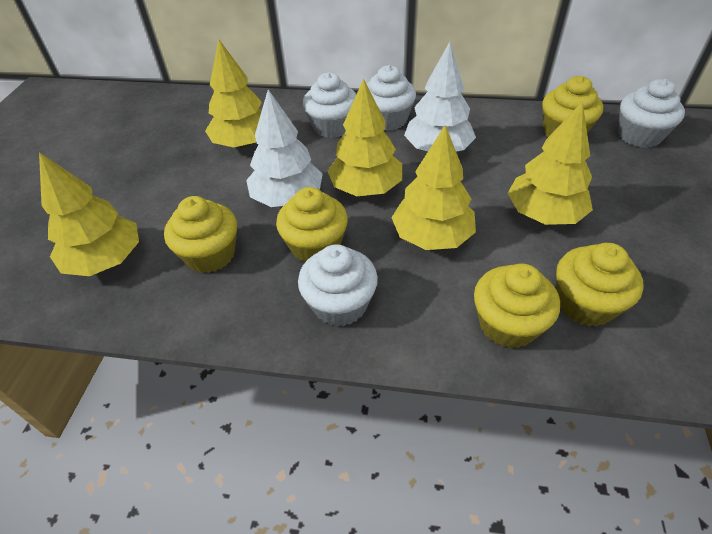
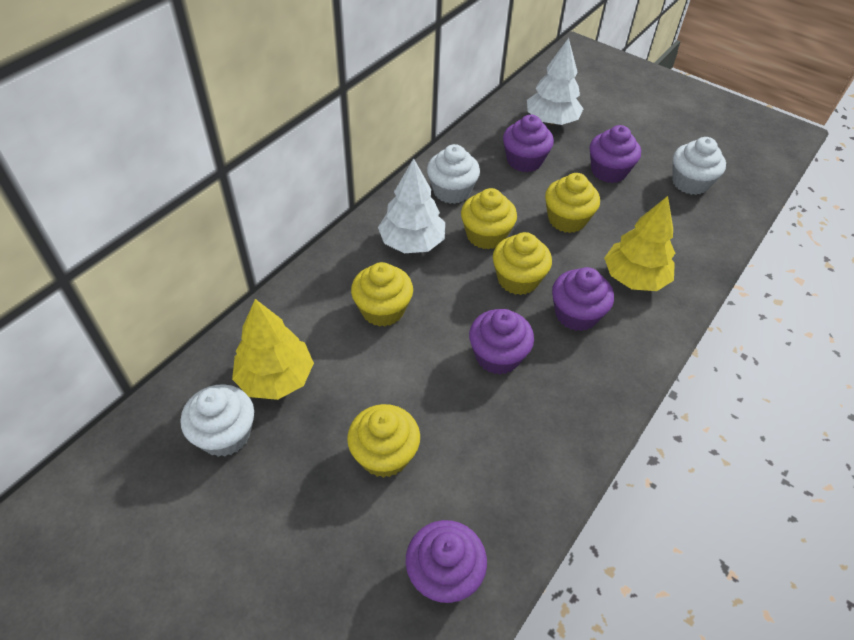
purple cupcake: none = 0 -> [406,520,487,603] [469,309,534,374] [503,115,554,172] [552,267,614,331] [590,125,641,183] = 5
white cupcake: [298,244,378,326] [303,72,356,138] [367,65,416,131] [618,79,685,148] = 4 -> [181,384,254,457] [427,144,480,204] [672,137,726,195] = 3
yellow tree: [39,152,139,276] [205,39,262,148] [328,79,402,196] [391,125,476,250] [507,101,593,225] = 5 -> [232,299,314,400] [604,196,675,291] = 2

